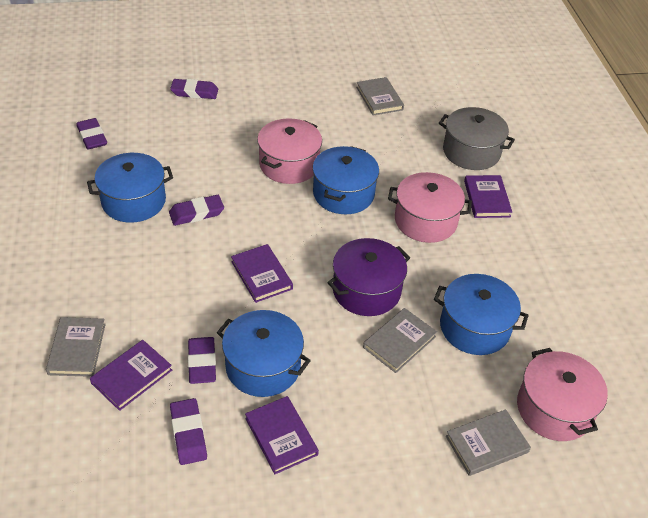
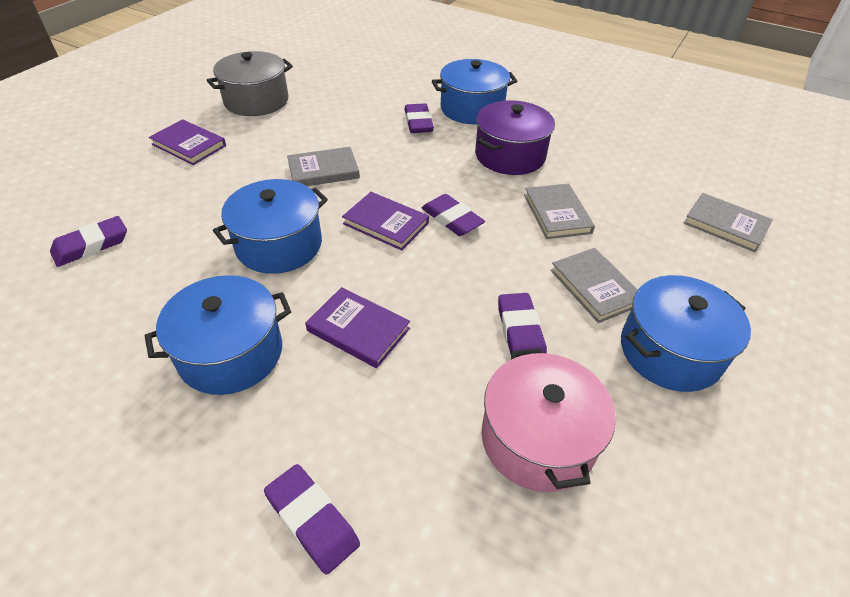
pink pot: [257,118,322,184] [388,172,472,243] [517,348,608,441] = 3 -> [482,348,616,492] = 1
purple book: [90,340,172,411] [231,244,293,303] [245,396,319,474] [464,175,512,218] = 4 -> [149,119,226,165] [305,287,410,368] [342,192,429,251] = 3

